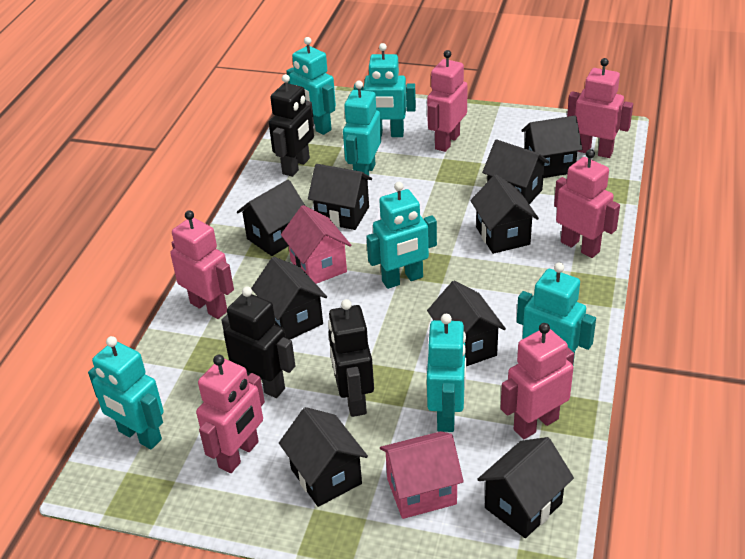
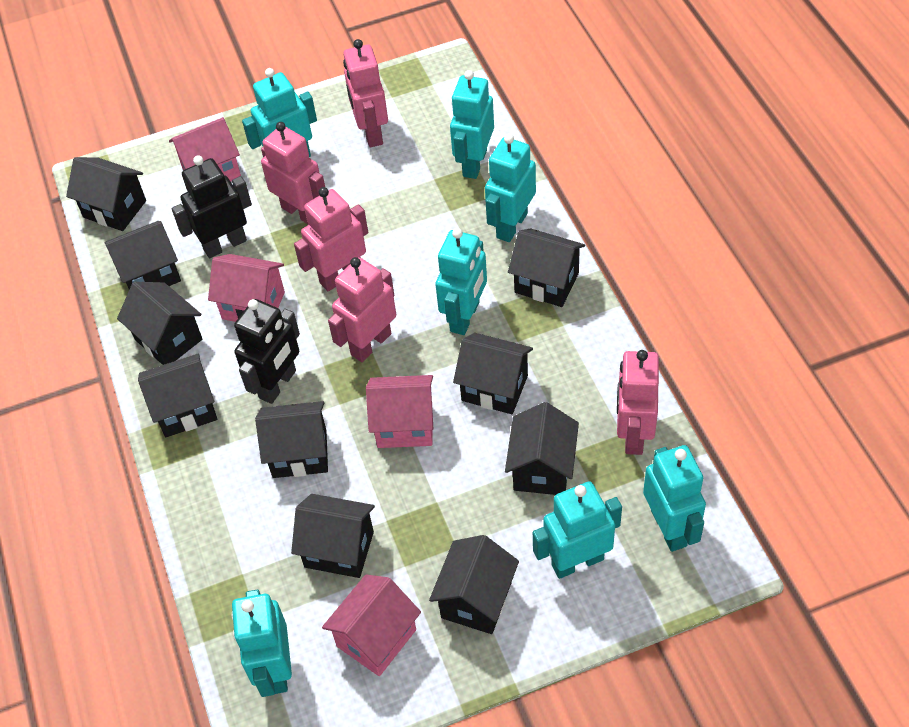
black house: [237,180,305,256] [251,257,327,340] [279,407,368,507] [308,164,372,230] [427,280,506,366] [470,174,539,254] [477,437,574,538] [482,139,549,204] [521,116,582,178] = 9 -> [66,157,146,231] [105,221,181,289] [117,282,202,365] [138,354,217,437] [255,401,328,478] [291,494,375,578] [429,535,519,634] [453,333,533,414] [505,402,579,495] [508,229,585,307] = 10
black robot: [222,286,295,398] [269,74,314,177] [328,299,374,417] = 3 -> [172,155,252,258] [234,299,300,404] = 2
pink house: [281,205,351,284] [380,431,464,519] = 2 -> [169,117,241,181] [208,254,285,322] [322,575,421,676] [366,375,433,448] = 4
pink robot: [170,210,234,319] [196,355,265,473] [427,50,468,152] [500,323,574,439] [554,149,620,258] [567,58,633,158] = 6 -> [261,122,325,225] [294,187,368,291] [328,257,396,362] [343,39,388,147] [617,350,659,455] = 5

